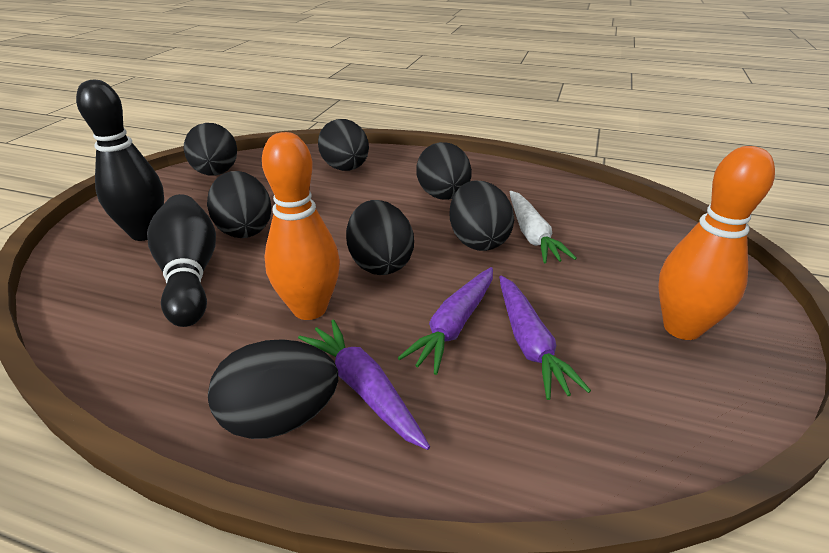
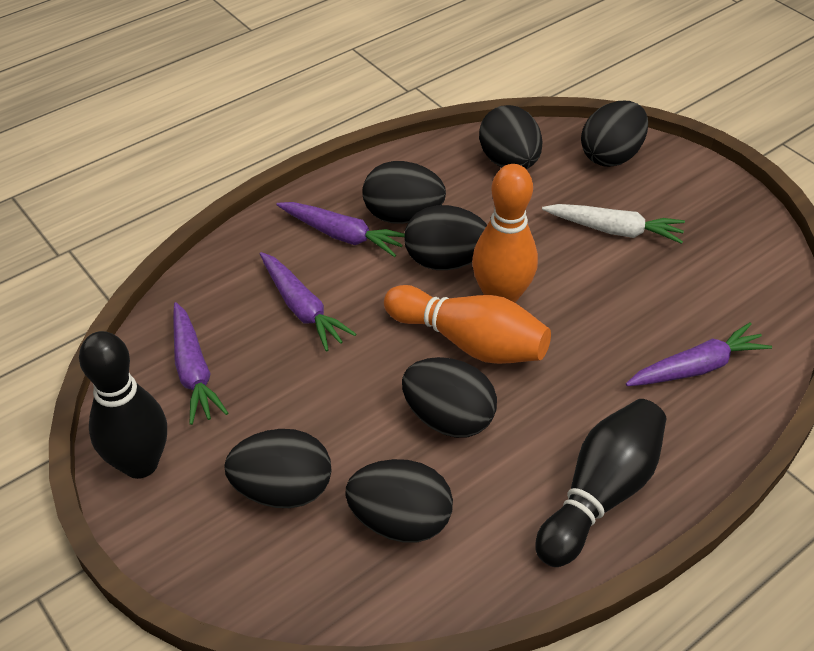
purple carrot: [298,319,430,450] [398,267,493,375] [499,275,591,400] = 3 -> [173,302,228,425] [260,252,356,351] [276,202,405,257] [626,322,772,386] = 4

